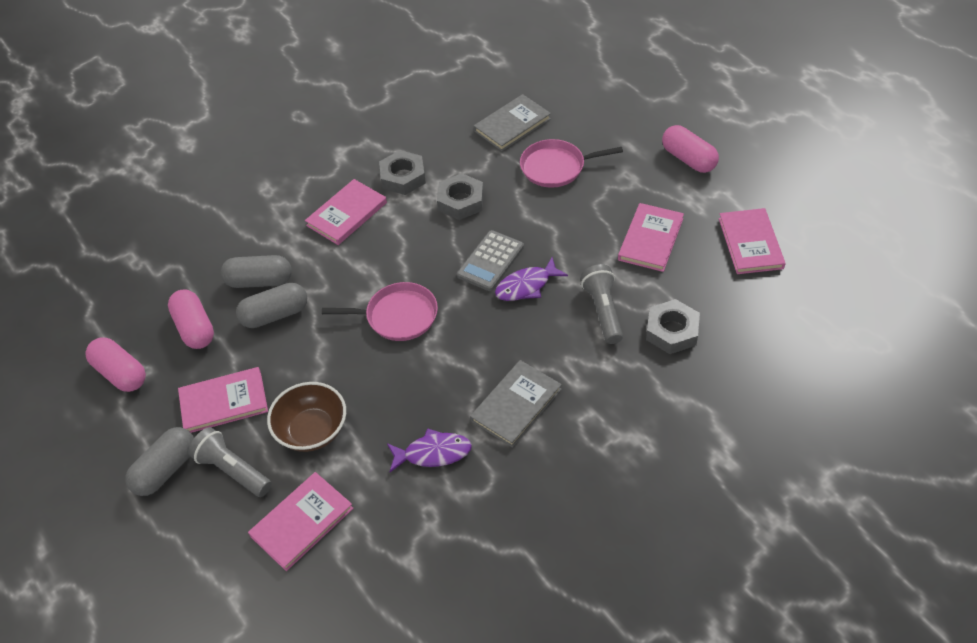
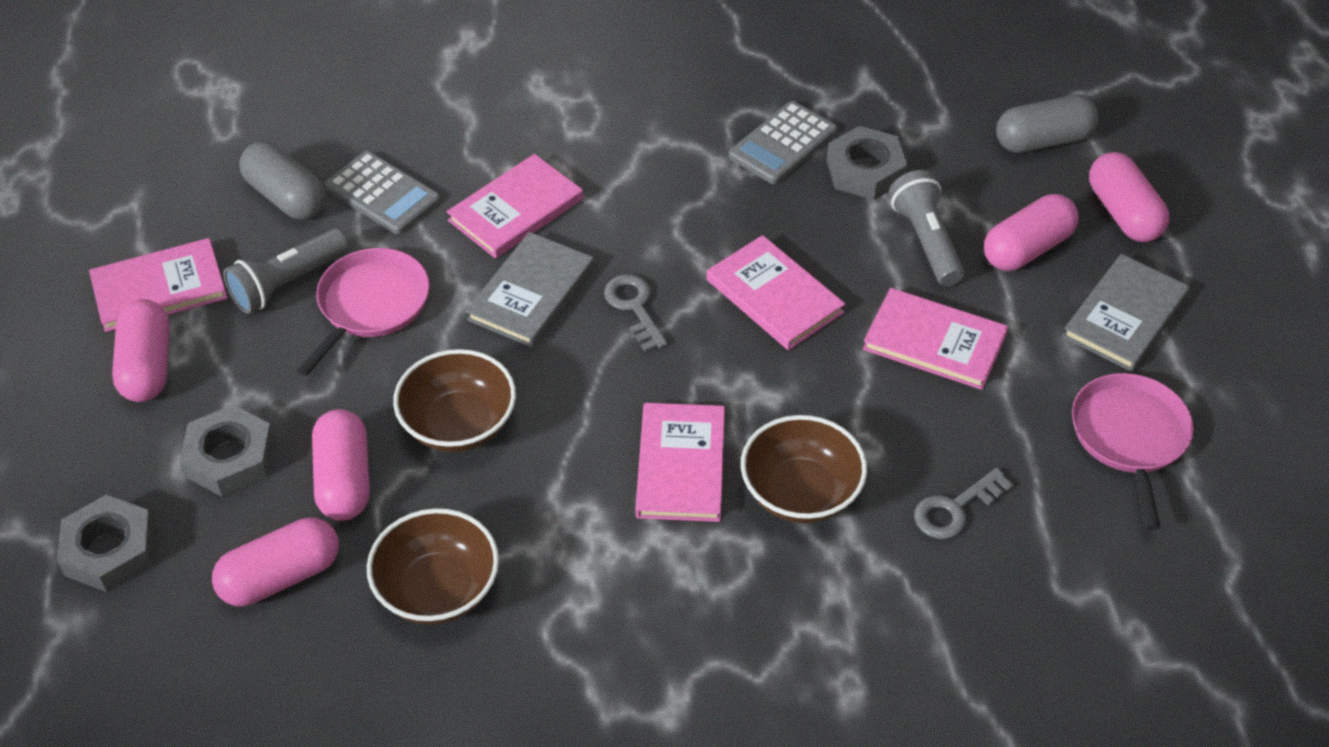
brown bowl: [267,382,346,452] = 1 -> [367,508,499,625] [393,349,516,452] [741,415,867,523] = 3
grey calculator: [457,230,524,291] = 1 -> [324,151,441,234] [729,101,837,184] = 2
grey capsule: [125,427,194,496] [221,255,292,288] [236,283,307,328] = 3 -> [239,142,326,220] [996,95,1098,153] = 2
grey key: none = 0 -> [604,274,668,352] [914,468,1014,539] = 2
pink capsule: [85,338,146,392] [168,289,214,349] [662,125,719,173] = 3 -> [112,299,170,402] [212,517,339,606] [312,409,370,521] [984,194,1079,271] [1089,152,1169,242] = 5
purple fish: [387,428,472,472] [495,257,568,301] = 2 -> none = 0

